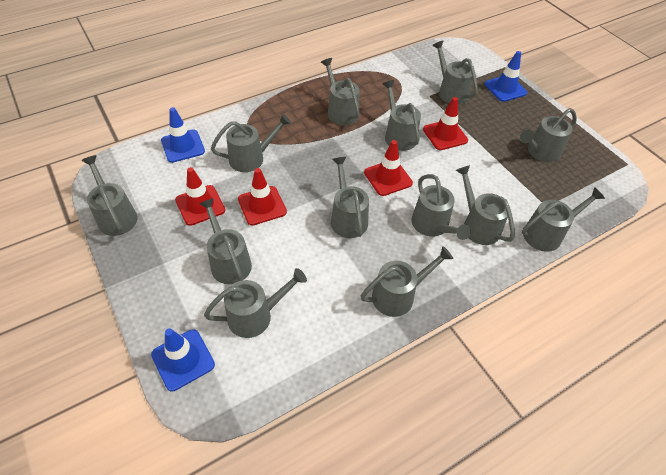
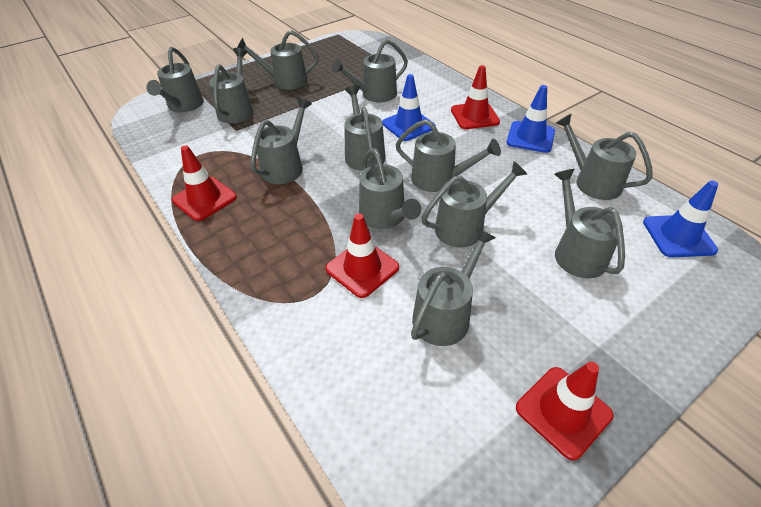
grey watering can: [81,155,137,236] [199,198,252,284] [204,268,307,338] [211,113,291,172] [321,58,360,125] [331,157,369,238] [360,246,454,317] [382,80,421,151] [411,174,471,240] [432,40,478,104] [456,165,515,245] [520,108,577,162] [522,187,605,252] = 13 -> [146,47,204,112] [209,48,254,123] [237,30,319,90] [251,97,312,184] [332,39,408,102] [344,85,386,171] [359,148,421,229] [395,119,501,192] [411,228,496,346] [421,161,527,248] [554,169,625,278] [556,113,653,200] = 12

